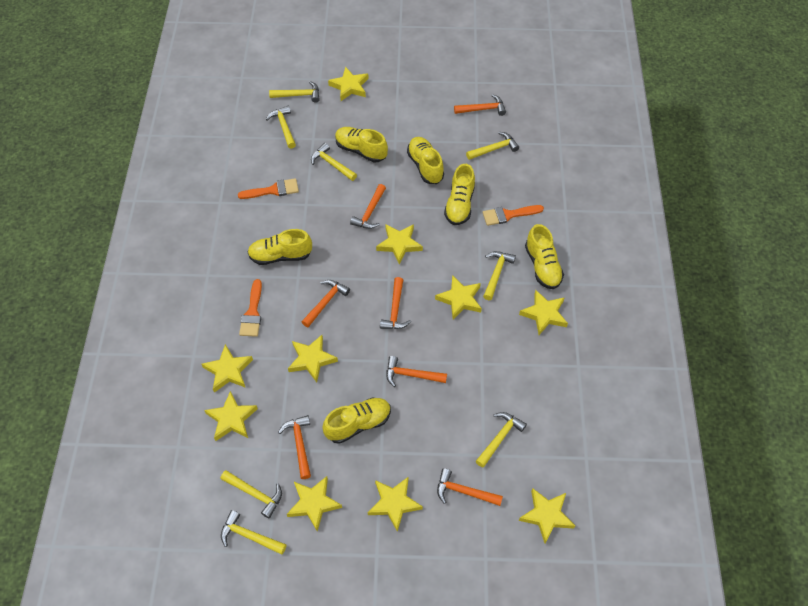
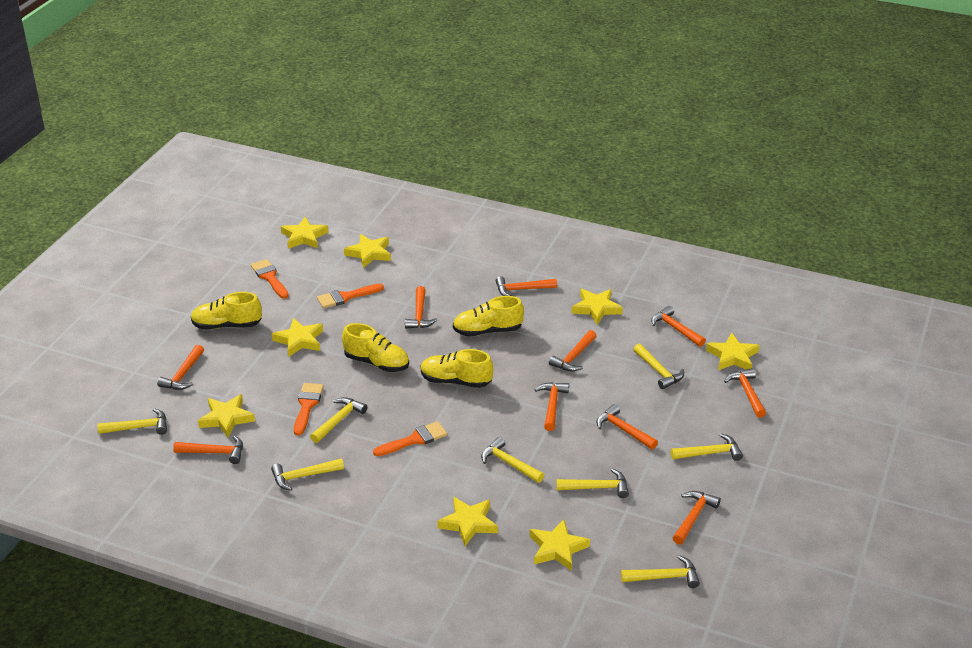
orange brush: [238,178,299,199] [239,279,262,337] [483,205,544,226] = 3 -> [251,259,289,299] [294,383,324,435] [317,284,384,308] [373,421,447,456] = 4
orange hammer: [278,415,311,479] [302,280,350,327] [350,184,386,229] [380,277,411,329] [386,356,447,387] [437,468,503,506] [454,94,506,116] = 7 -> [157,345,204,390] [173,435,243,464] [405,286,437,329] [496,276,557,296] [535,382,569,431] [549,330,596,371] [596,404,658,449] [651,306,706,347] [673,491,721,544] [724,368,766,418] = 10
yellow shoe: [248,229,312,265] [322,398,391,444] [335,127,388,162] [407,137,444,184] [444,164,475,225] [525,224,564,289] = 6 -> [191,292,262,329] [342,323,409,372] [421,349,493,388] [453,296,524,337] = 4
yellow star: [201,344,253,393] [204,391,258,441] [287,476,342,532] [288,335,338,382] [328,67,369,101] [368,476,423,532] [376,224,423,265] [435,275,482,320] [519,290,568,335] [519,488,575,543] = 10 -> [198,394,255,438] [272,318,323,357] [281,217,328,249] [344,234,391,268] [437,497,498,546] [530,519,590,571] [571,289,623,325] [706,333,760,370] = 8

